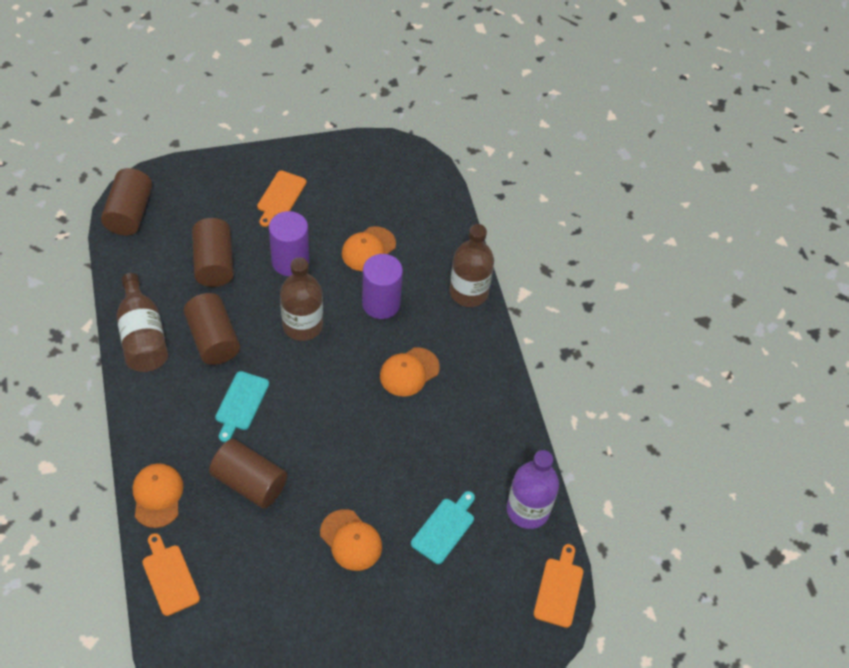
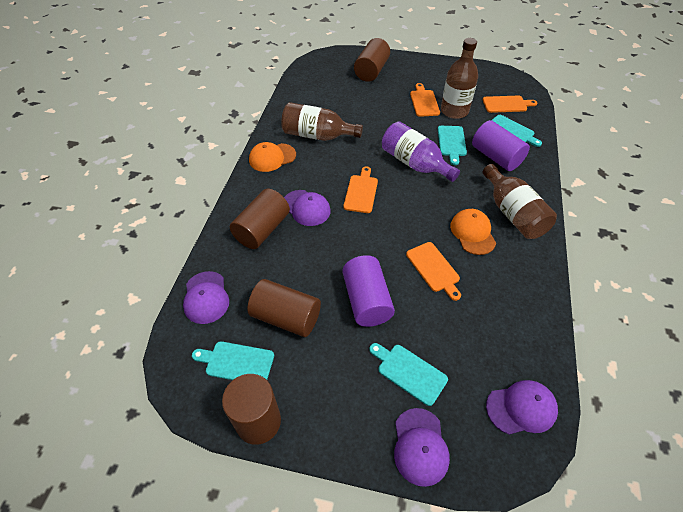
orange cap: [133,463,183,528] [320,509,382,571] [342,226,396,271] [380,347,440,396] = 4 -> [249,142,296,172] [450,209,496,255] = 2
orange cutting board: [142,533,200,616] [257,171,306,227] [534,544,583,628] = 3 -> [344,166,378,213] [406,242,461,301] [410,83,440,117] [483,96,537,113] = 4
purple cap: none = 0 -> [183,271,229,324] [284,190,331,226] [394,408,450,487] [486,380,558,435] = 4
turquoise cutting board: [215,371,269,442] [411,491,475,564] = 2 -> [192,341,274,380] [369,343,448,406] [438,126,467,165] [492,115,542,147] = 4

